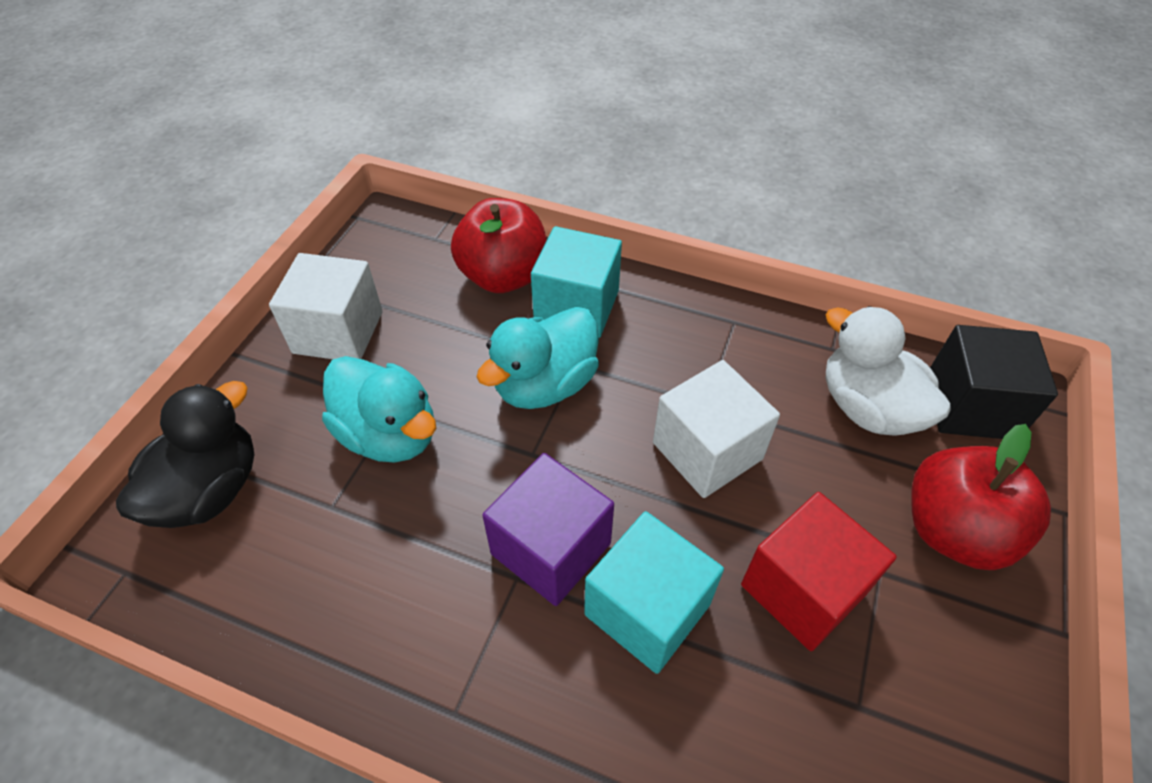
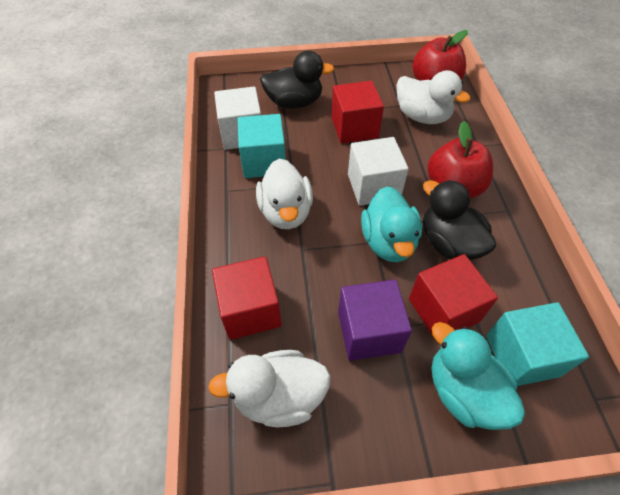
black cube: [930,325,1058,439] = 1 -> none = 0
black duck: [116,381,254,528] = 1 -> [260,51,335,109] [423,180,496,260] = 2
red cube: [741,492,897,651] = 1 -> [212,256,282,340] [331,81,384,143] [409,254,498,340] = 3
white duck: [826,306,951,436] = 1 -> [208,350,331,427] [256,158,313,229] [396,70,471,124] = 3

